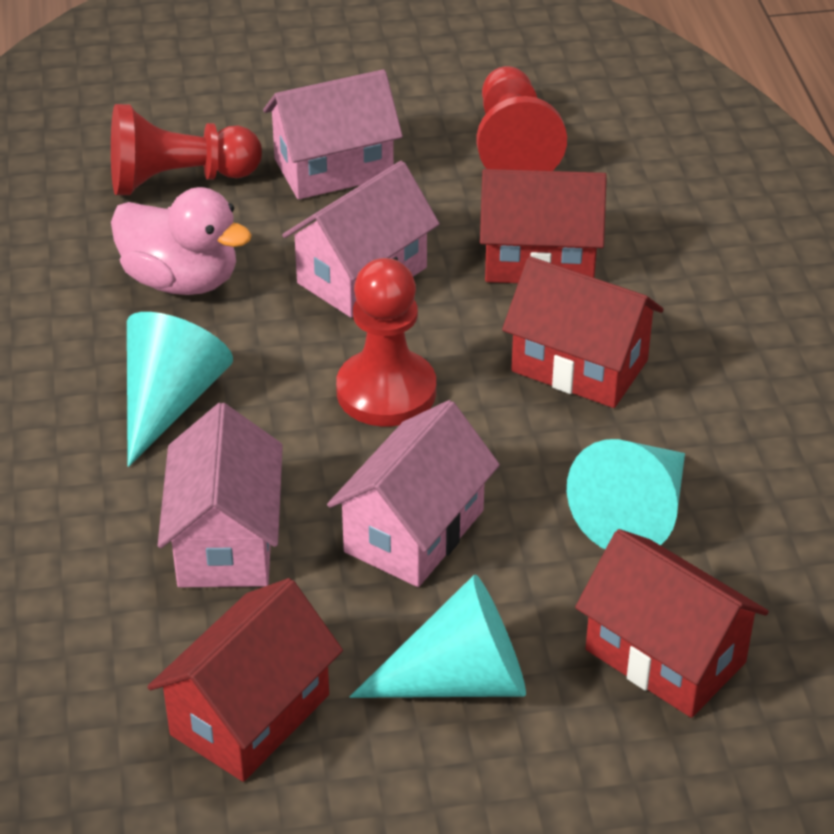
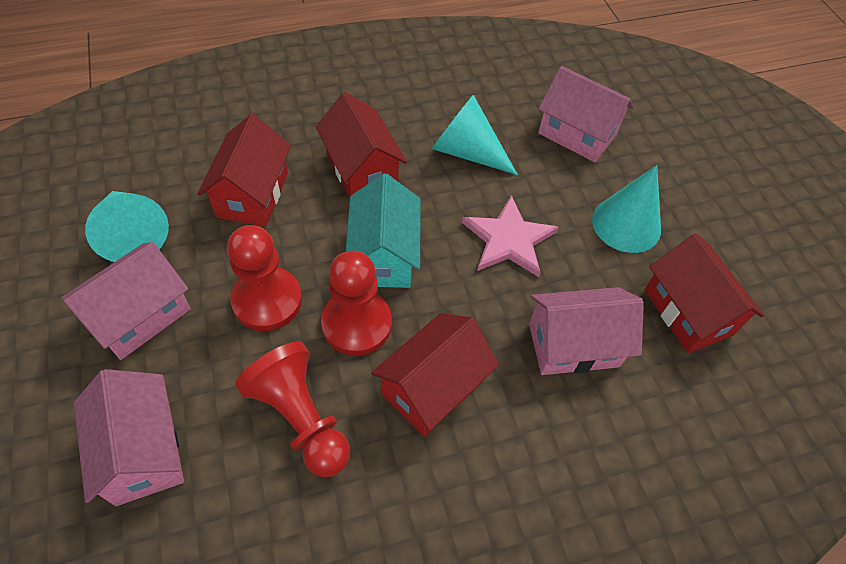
pink duck: [111,187,252,295] = 1 -> none = 0
pink star: none = 0 -> [462,195,559,277] = 1
turquoise house: none = 0 -> [346,174,421,288] = 1

